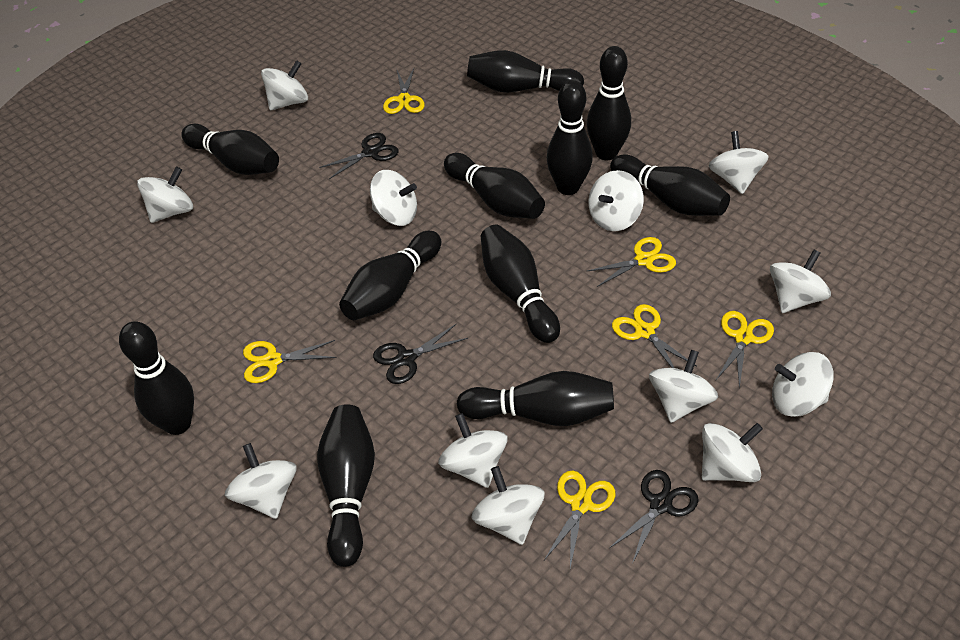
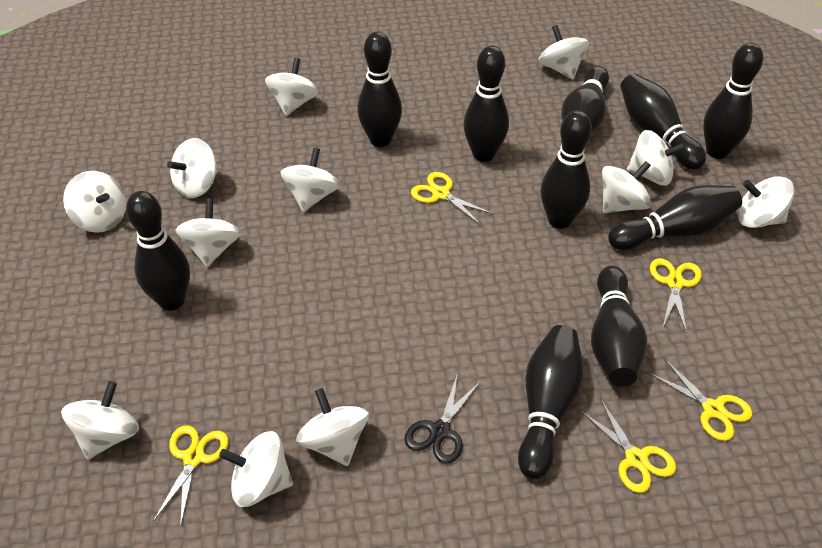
black bowling pin: [119,321,194,435] [181,124,279,175] [317,404,375,567] [339,231,441,320] [444,153,545,219] [457,371,614,426] [467,50,584,92] [481,225,560,343] [547,80,593,195] [587,46,631,160] [610,155,730,216] = 11 -> [126,191,190,311] [357,31,402,147] [464,46,509,162] [518,325,584,479] [541,110,592,229] [561,66,609,131] [591,265,647,387] [608,185,742,250] [620,74,706,170] [703,43,763,159] = 10
black scissors: [319,133,399,179] [373,323,468,384] [610,470,699,564] = 3 -> [404,373,481,464] = 1
yellow scissors: [243,340,337,383] [383,68,425,114] [544,471,615,568] [587,237,676,287] [612,304,697,368] [716,311,774,389] = 6 -> [153,425,229,527] [411,172,494,225] [580,398,676,493] [649,358,753,441] [650,258,702,333] = 5

